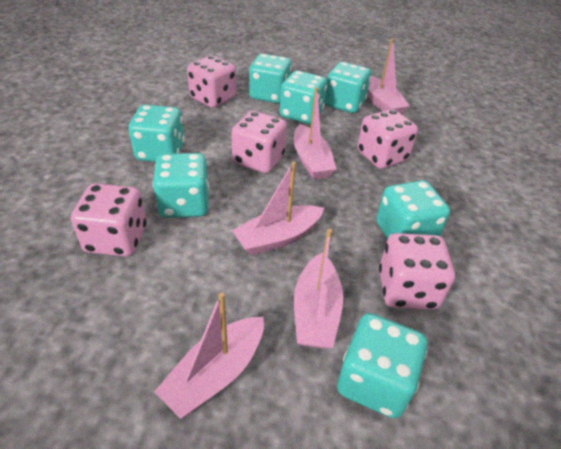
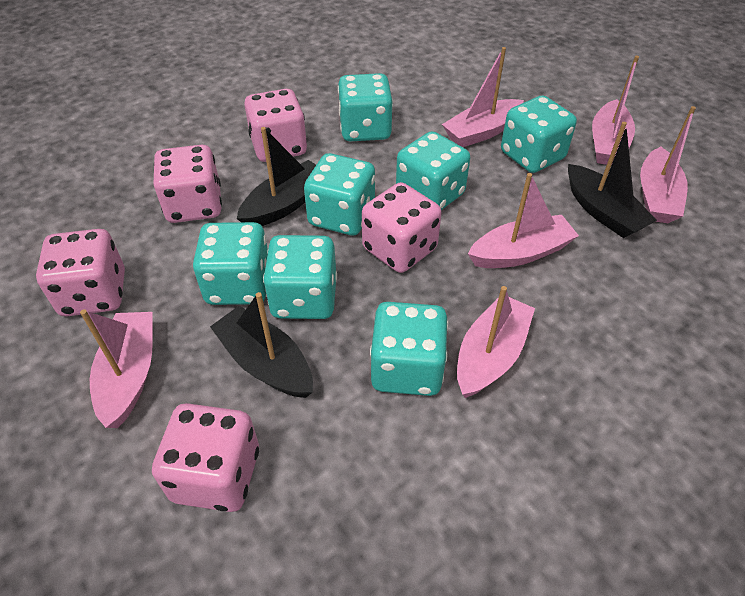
black boat: none = 0 -> [210,292,313,398] [237,127,316,226] [568,122,657,238] = 3
pink boat: [154,292,264,419] [232,161,324,255] [294,87,336,179] [294,229,343,349] [368,38,410,113] = 5 -> [80,309,153,428] [442,47,524,147] [457,286,535,398] [468,173,579,268] [592,56,639,166] [640,106,696,223] = 6

